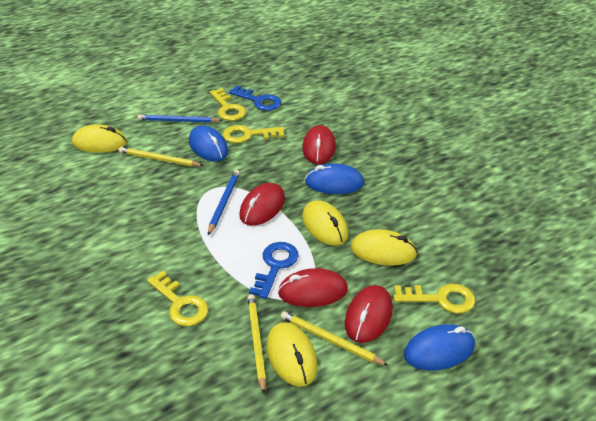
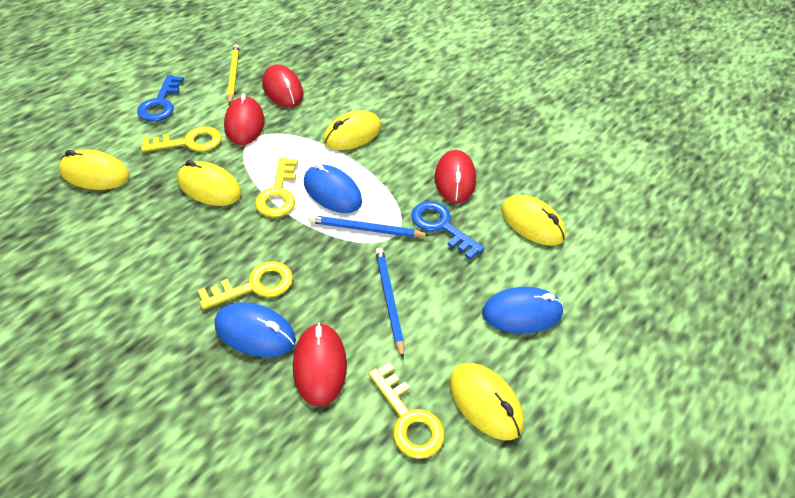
yellow mouse: [72,124,127,153] [266,322,318,387] [302,200,349,246] [351,229,417,266] = 4 -> [59,149,130,190] [177,160,241,206] [323,110,381,150] [449,363,524,440] [501,195,566,246] = 5
yellow pencil: [118,147,204,166] [247,294,266,394] [281,311,389,366] = 3 -> [227,44,239,105] = 1

